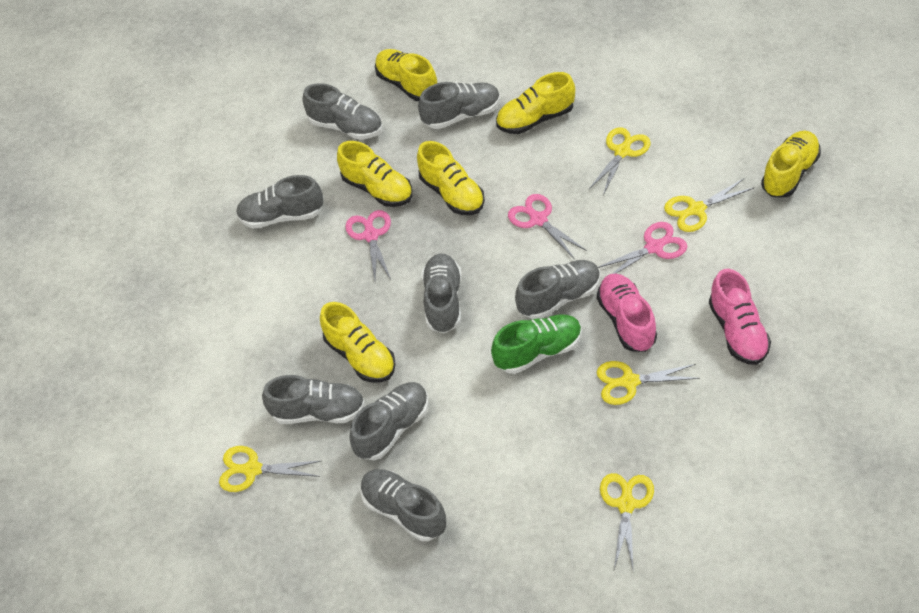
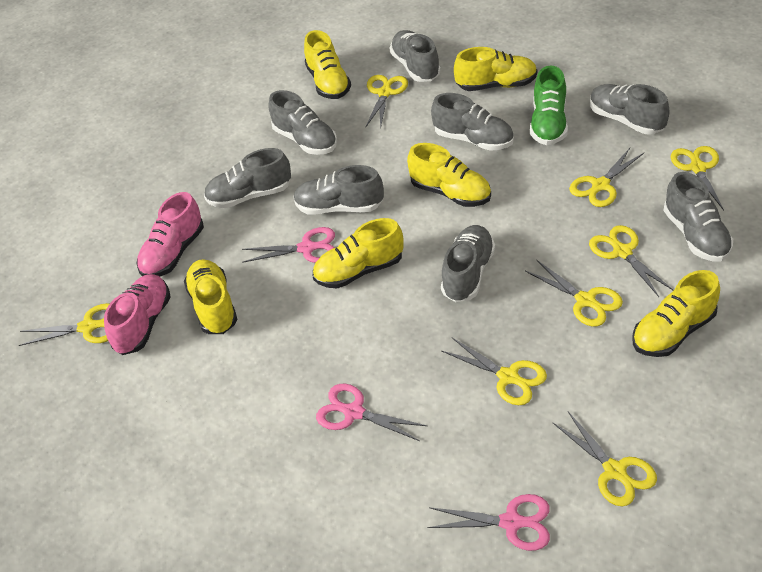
yellow scissors: [219,446,321,492] [589,127,651,195] [597,361,700,405] [600,473,654,573] [664,178,754,232] = 5 -> [19,303,109,346] [366,75,408,129] [442,338,547,405] [525,260,623,327] [553,412,657,506] [569,148,644,207] [589,225,674,297] [671,146,724,210] = 8

